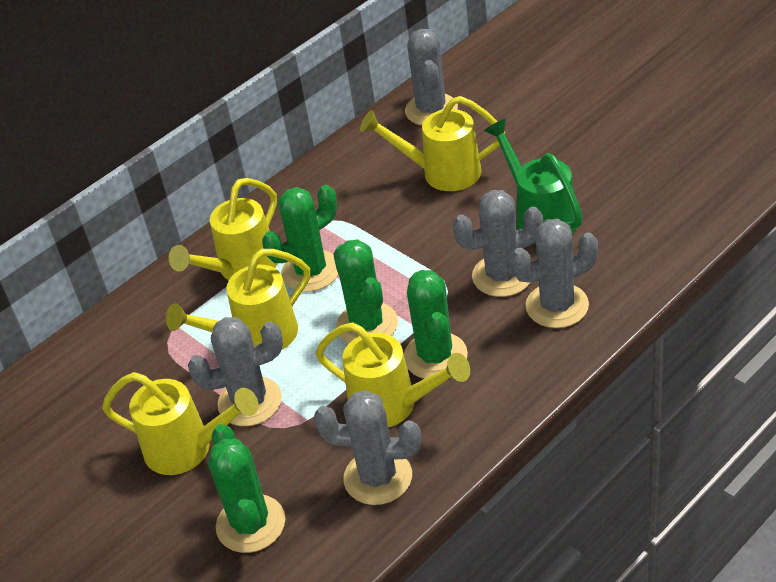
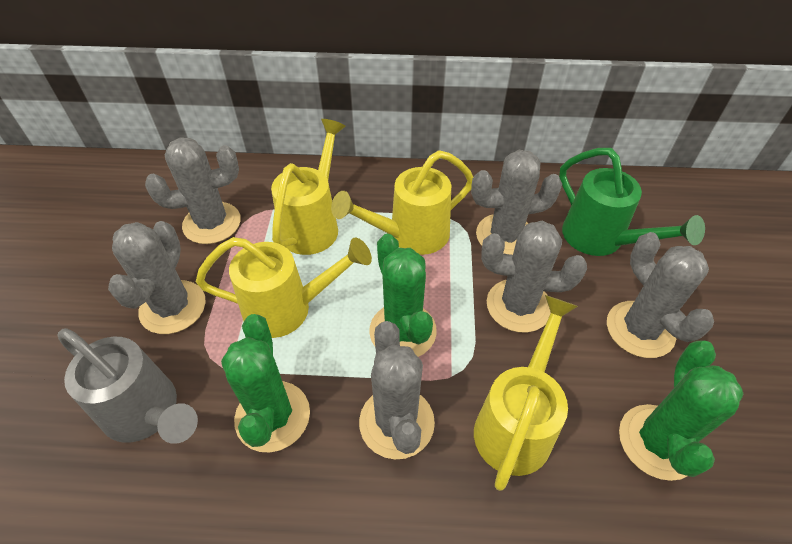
green cactus: [208,424,285,553] [262,185,338,292] [333,239,398,344] [404,270,468,379] = 4 -> [221,314,310,452] [369,234,437,357] [619,341,743,481] = 3
grey cactus: [188,317,283,426] [314,390,421,505] [405,29,458,126] [452,190,543,297] [510,219,598,328] = 5 -> [108,221,206,334] [145,137,241,244] [359,321,435,459] [471,150,562,255] [481,221,587,333] [607,232,714,358] = 6
grey watering can: none = 0 -> [57,328,198,444] = 1
yellow watering can: [102,372,259,475] [166,249,310,350] [169,178,277,280] [316,322,470,427] [360,96,505,191] = 5 -> [196,237,372,338] [271,119,346,255] [331,150,473,255] [474,295,578,491] = 4

